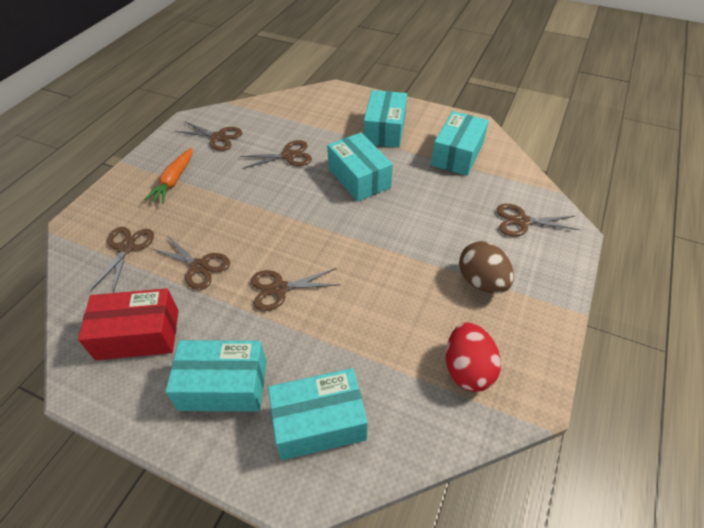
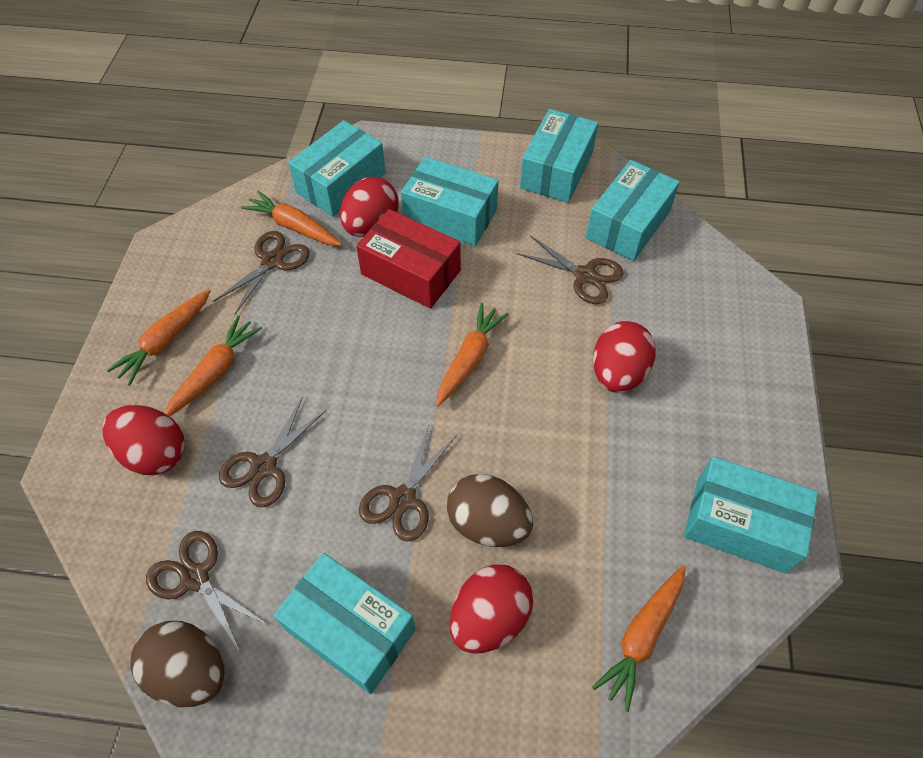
brown egg: [459,241,514,294] = 1 -> [130,621,225,707] [447,474,533,547] = 2
brown scissors: [91,227,154,293] [151,235,230,290] [175,121,242,151] [240,140,312,169] [251,268,340,311] [497,204,580,237] = 6 -> [146,531,268,653] [213,231,310,314] [219,397,327,507] [359,425,457,541] [516,235,624,304] = 5
orange carrot: [144,148,193,204] = 1 -> [107,289,210,386] [165,315,262,417] [241,190,342,246] [436,303,509,407] [592,565,685,712] = 5
red egg: [446,322,501,392] = 1 -> [103,405,185,475] [340,177,399,237] [450,564,533,654] [593,321,656,393] = 4
turquoise box: [165,340,267,412] [268,368,368,460] [327,132,393,202] [364,90,407,148] [431,111,489,176] = 5 -> [274,553,416,694] [288,120,386,216] [401,156,499,246] [520,109,598,203] [586,160,680,261] [684,457,818,574] = 6

